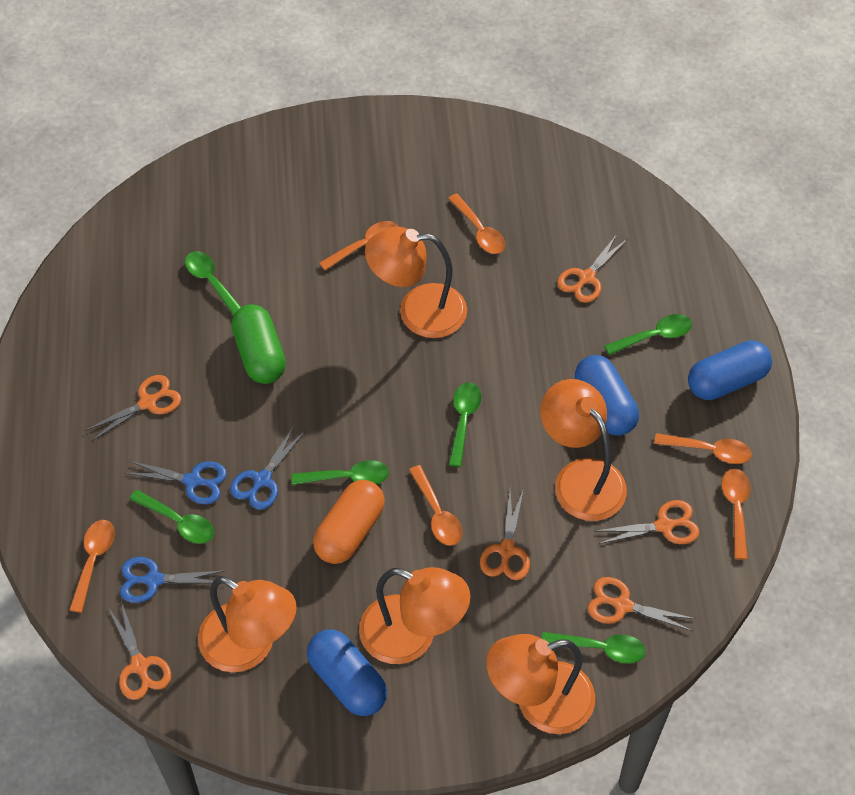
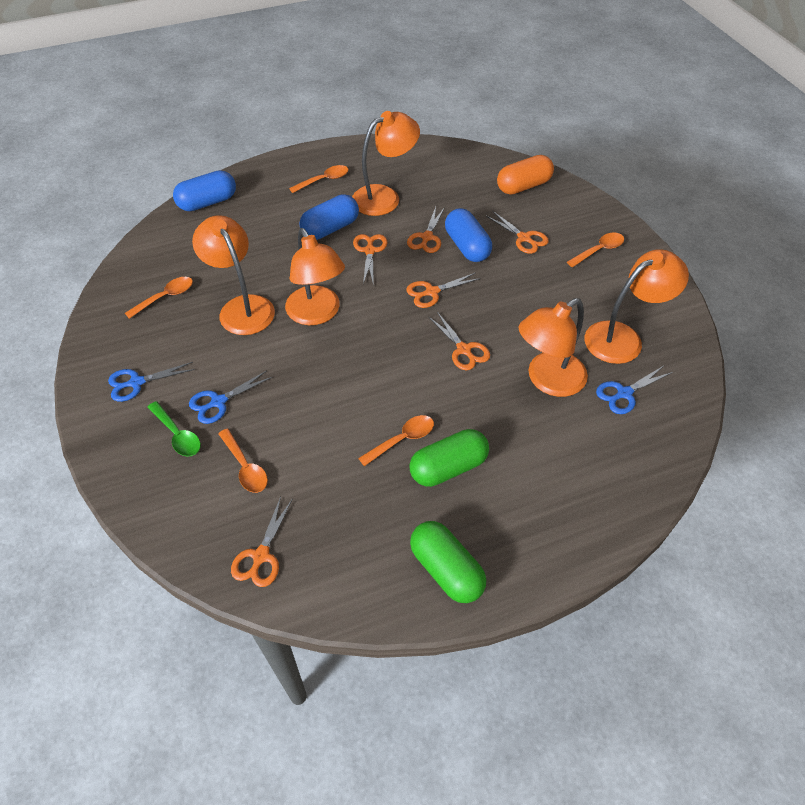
green capsule: [231,304,286,384] = 1 -> [410,429,489,487] [410,521,486,603] = 2
green spoon: [130,490,214,544] [185,251,241,316] [291,460,389,485] [449,382,481,467] [542,632,646,663] [604,314,692,355] = 6 -> [148,401,201,457] = 1
orange spoon: [69,520,115,613] [319,221,398,271] [409,465,462,546] [448,194,505,254] [654,433,752,464] [721,469,751,560] = 6 -> [125,277,193,319] [218,429,268,493] [289,165,348,193] [358,415,434,466] [567,233,624,267] = 5

